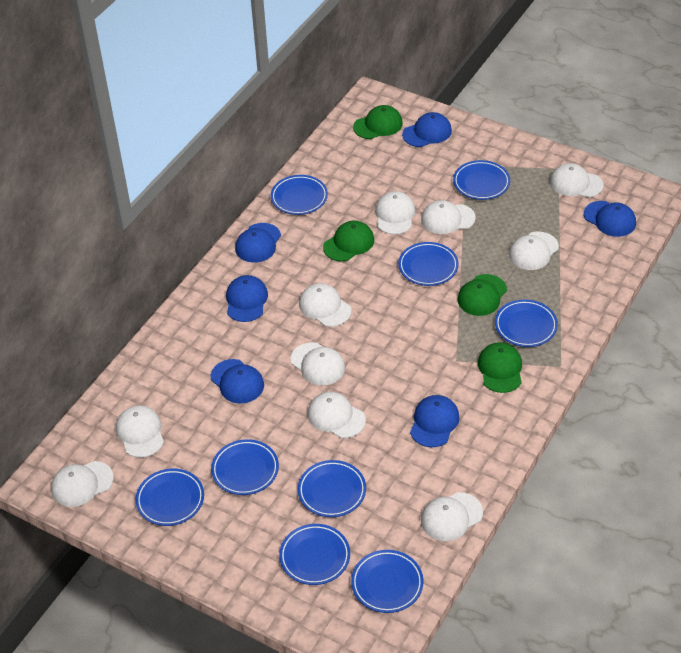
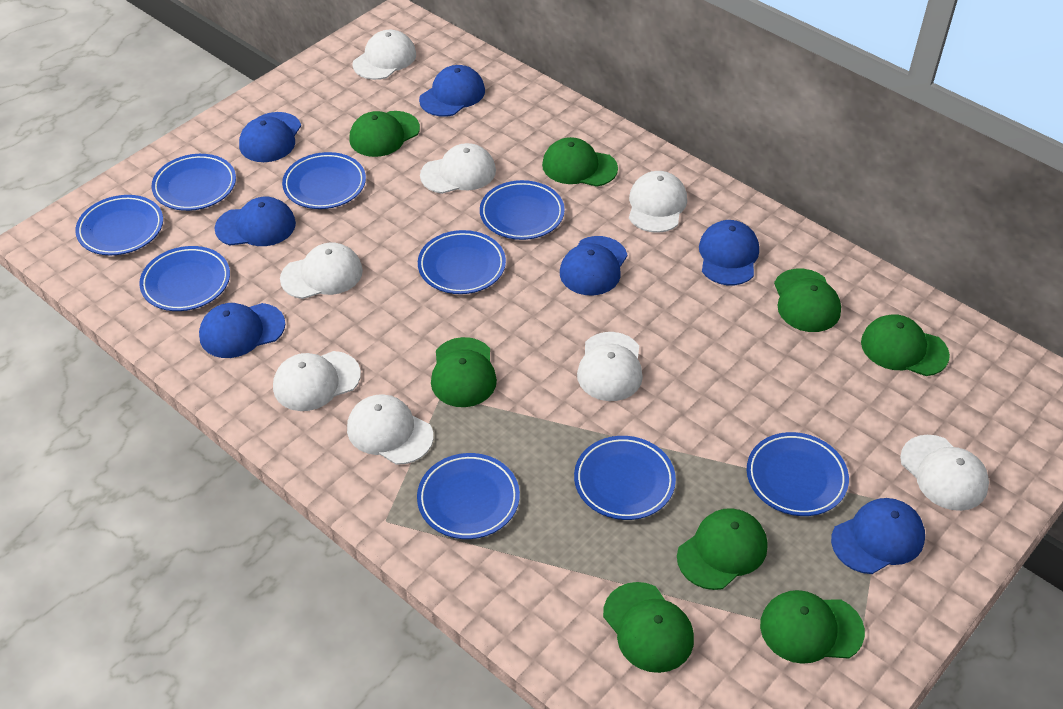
blue cap: [211,359,264,404] [226,275,268,322] [235,223,281,263] [402,112,452,147] [410,395,460,447] [584,201,636,237] = 6 -> [199,303,285,358] [215,197,296,246] [239,112,301,162] [419,65,485,117] [560,236,627,295] [699,220,759,285] [831,498,925,574] = 7
green cap: [323,220,374,261] [353,105,403,139] [457,274,507,316] [478,342,522,393] = 4 -> [349,111,420,157] [431,337,497,407] [542,137,618,187] [603,582,694,673] [677,508,767,590] [760,590,865,664] [774,269,841,332] [861,314,950,376] = 8
white cap: [51,461,114,507] [116,405,164,458] [291,342,345,385] [299,283,352,327] [308,392,366,438] [375,191,415,235] [421,200,476,234] [421,492,483,541] [509,232,559,270] [550,163,604,198] = 10 -> [273,351,361,411] [280,243,363,299] [347,394,434,464] [353,30,416,80] [420,143,496,194] [577,332,643,401] [629,171,687,233] [900,435,989,511] = 8

